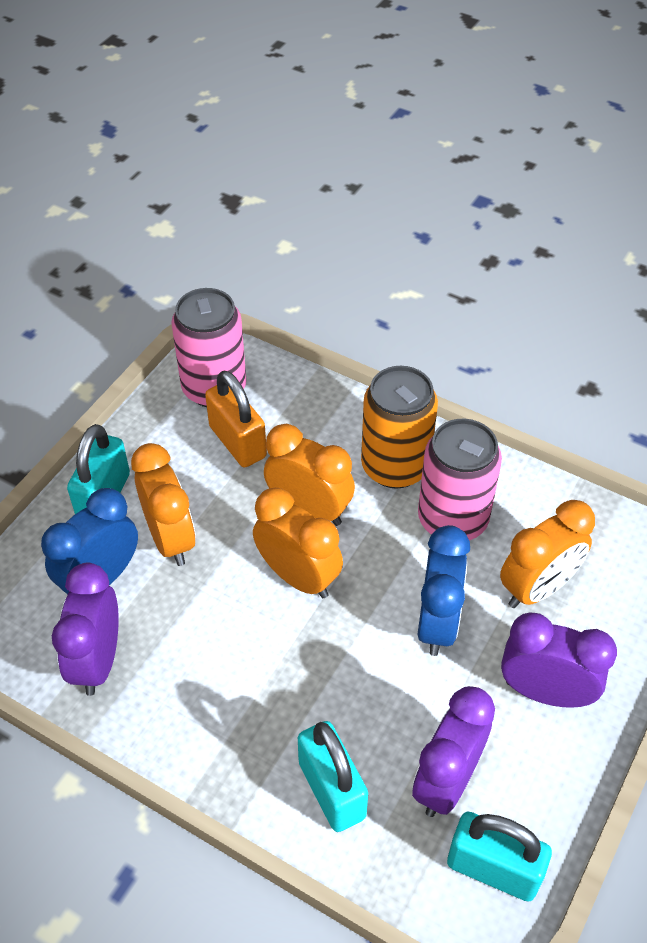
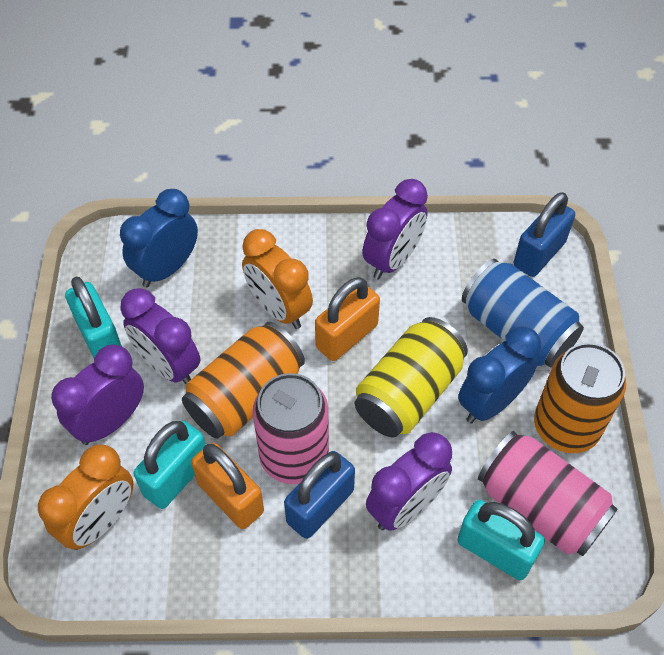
blue can: none = 0 -> [462,259,584,368] = 1
blue padlock: none = 0 -> [284,451,355,539] [514,192,575,277] = 2
orange can: [361,366,438,489] = 1 -> [182,322,305,439] [534,343,626,453] = 2
orange clock: [131,443,196,566] [253,488,343,598] [264,424,355,526] [500,500,595,608] = 4 -> [38,444,133,550] [242,229,313,329] = 2
orange padlock: [205,371,267,467] = 1 -> [191,443,264,529] [315,277,380,361] = 2
purple clock: [52,563,119,696] [412,686,495,817] [501,613,617,708] = 3 -> [51,344,144,445] [120,288,200,384] [362,179,428,279] [366,432,452,531] = 4
yellow can: none = 0 -> [355,317,468,437] = 1

